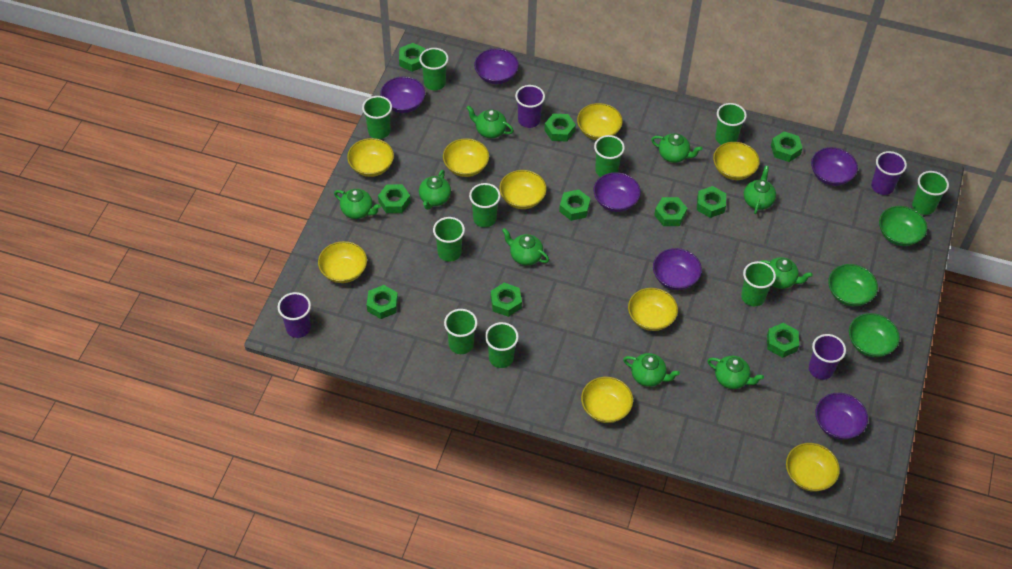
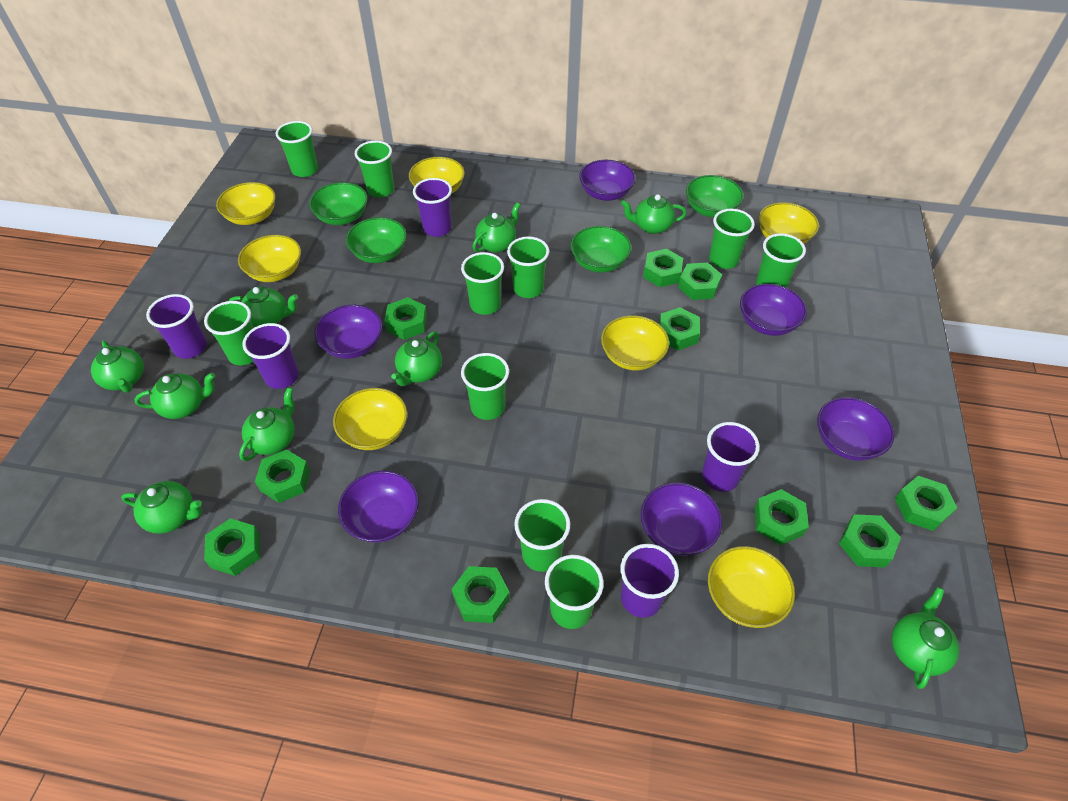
green bowl: [828,264,878,306] [849,313,900,357] [879,206,927,246] = 3 -> [309,182,368,225] [346,217,407,263] [570,226,632,273] [686,175,744,217] = 4
purple cup: [278,292,311,338] [515,85,545,128] [809,334,846,380] [871,151,907,195] = 4 -> [146,294,207,359] [242,323,299,389] [413,178,452,237] [621,544,679,618] [702,422,760,492] = 5
yellow bowl: [318,241,367,283] [347,138,394,177] [443,138,489,177] [499,170,547,209] [577,103,623,140] [581,377,633,423] [628,288,678,331] [713,142,760,180] [786,443,840,492] = 9 -> [216,182,276,225] [238,235,301,282] [333,388,407,450] [409,157,465,194] [601,315,669,370] [708,546,795,628] [759,202,819,244] = 7

